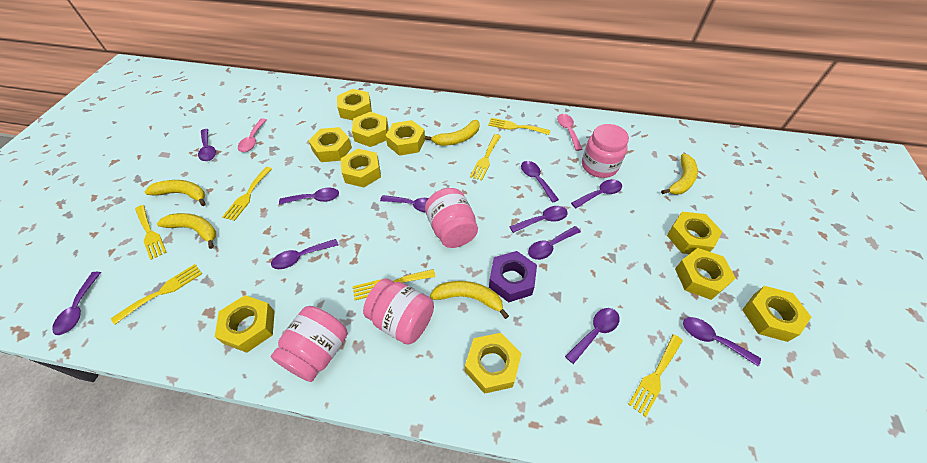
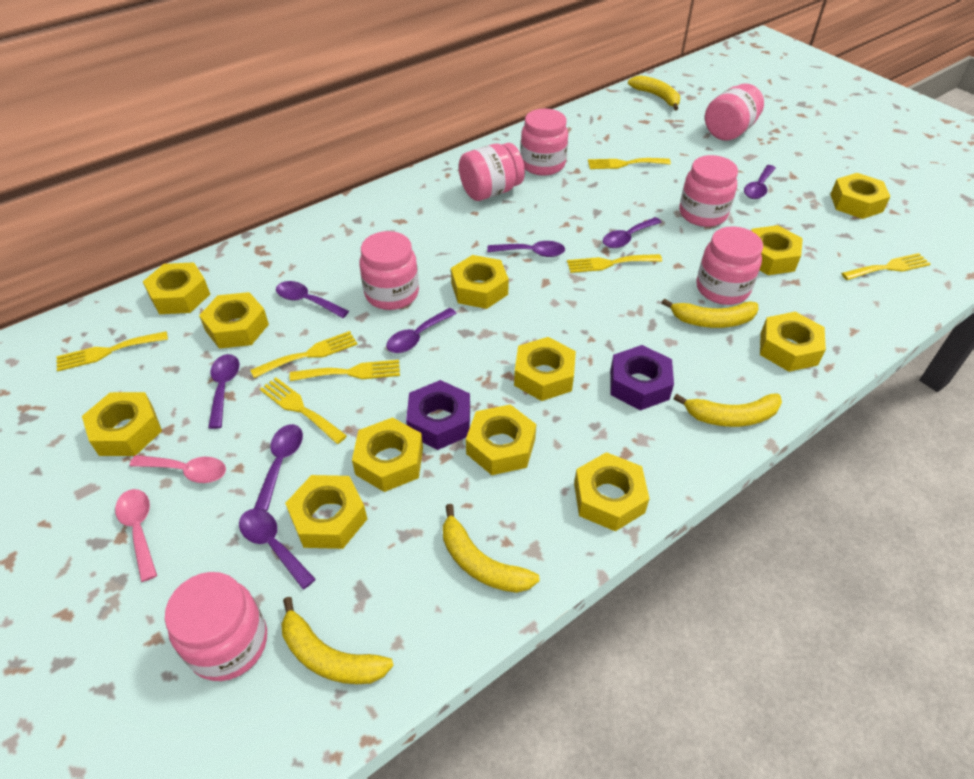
pink jar: [271,306,348,382] [363,278,434,345] [425,188,478,248] [582,124,629,178] = 4 -> [165,572,267,681] [360,231,419,310] [459,143,525,201] [520,109,568,176] [679,155,738,227] [696,226,763,305] [705,84,764,141] = 7
purple nut: [489,251,537,302] = 1 -> [406,380,470,450] [610,345,674,410] = 2
purple spoon: [52,272,101,335] [198,129,216,161] [271,239,338,269] [279,188,339,205] [380,195,429,213] [509,206,568,233] [521,161,559,203] [528,226,581,260] [565,308,620,364] [571,179,622,208] [683,317,761,366] = 11 -> [208,354,239,429] [239,509,316,589] [254,424,303,511] [276,281,349,318] [386,308,457,353] [487,241,565,257] [603,217,662,248] [744,165,776,199] = 8
yellow nut: [215,295,275,353] [309,127,352,162] [337,89,372,120] [341,149,381,187] [352,112,389,147] [385,120,425,156] [465,333,522,394] [667,212,723,254] [675,248,736,300] [742,286,811,342] = 10 -> [82,392,162,456] [143,262,210,314] [199,292,269,349] [285,475,367,549] [352,417,423,492] [451,255,509,309] [466,404,536,475] [514,337,576,401] [574,452,650,531] [751,225,803,275] [760,312,826,372] [830,173,891,219] = 12

